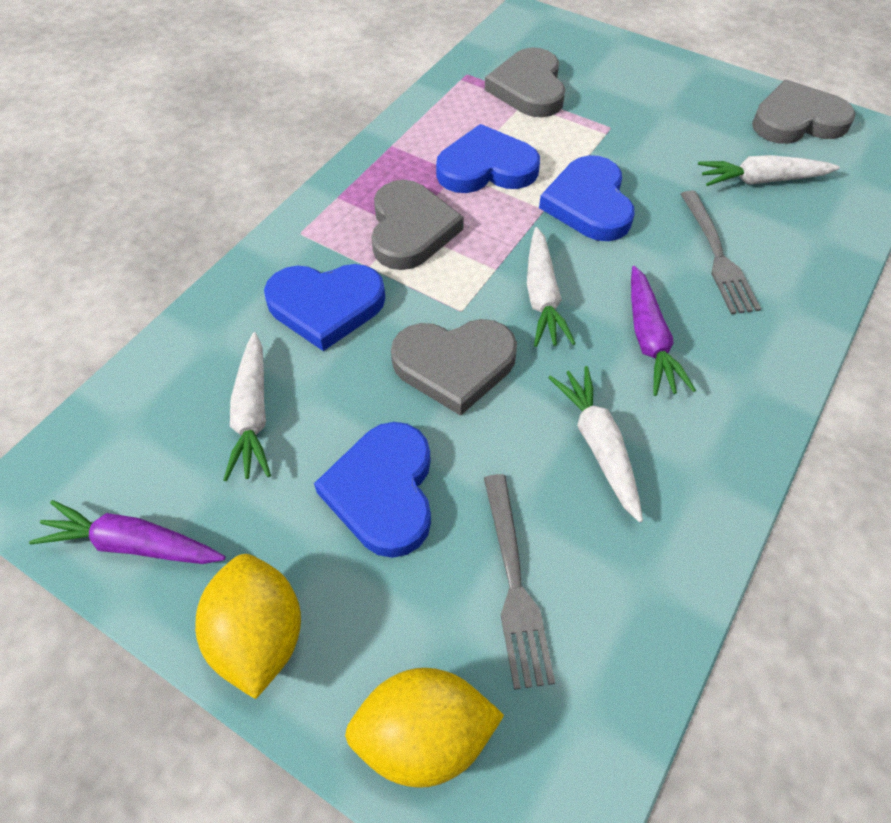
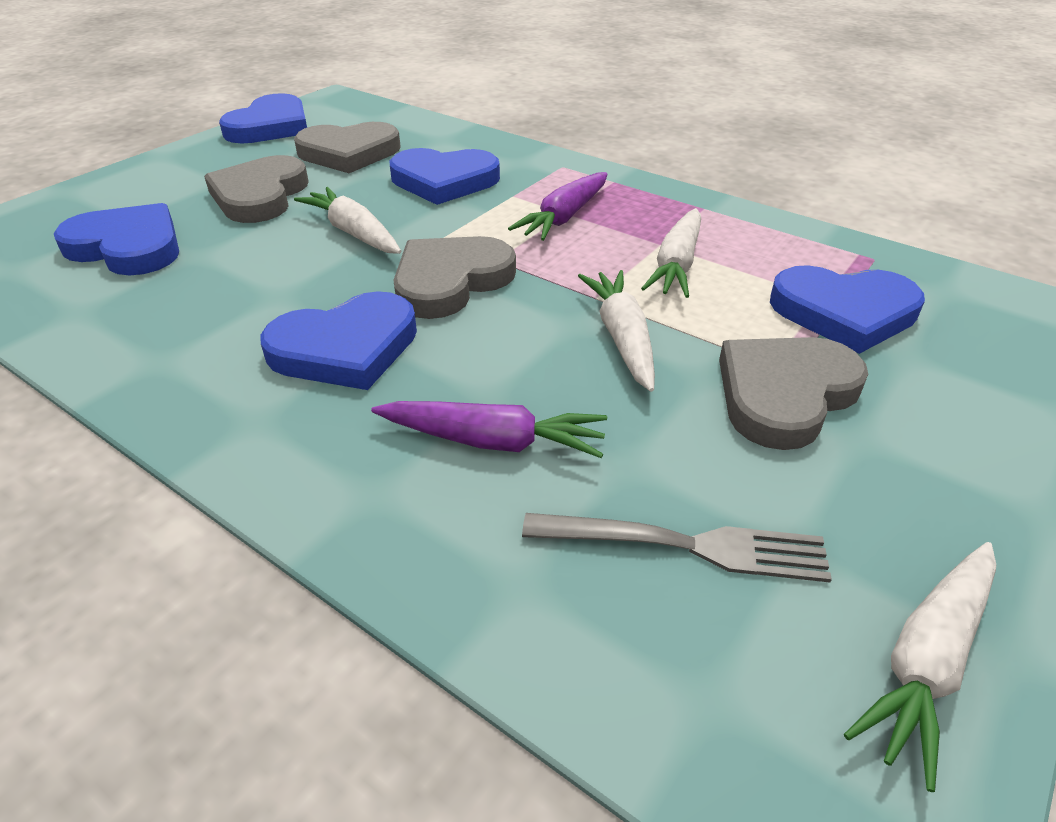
blue heart: [264,264,385,351] [314,422,431,558] [436,124,540,193] [539,155,635,241] = 4 -> [54,203,179,276] [219,93,307,143] [261,291,417,390] [390,148,500,205] [770,265,925,354] = 5
grey fork: [484,474,555,690] [681,191,761,314] = 2 -> [522,513,832,582] = 1
yellow lemon: [195,554,301,699] [345,668,504,788] = 2 -> none = 0

